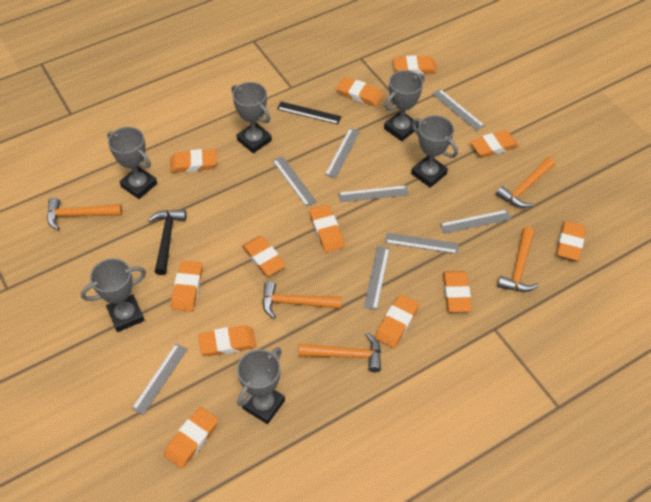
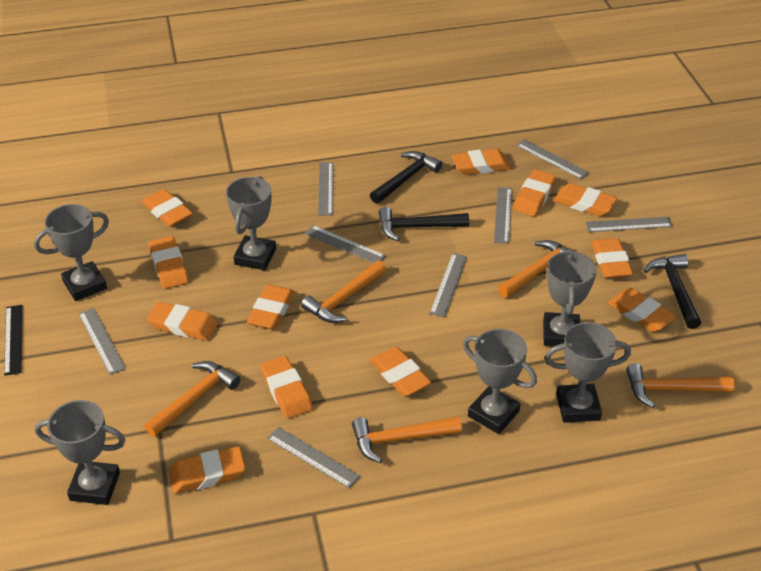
black hammer: [148,210,186,275] = 1 -> [370,151,442,204] [378,207,469,241] [644,254,701,329] = 3

